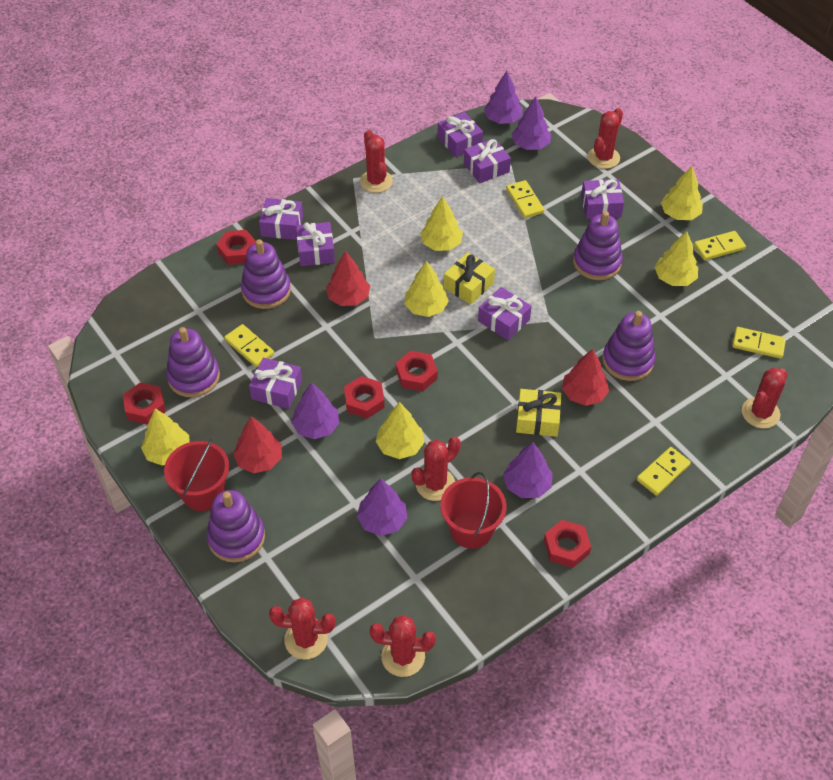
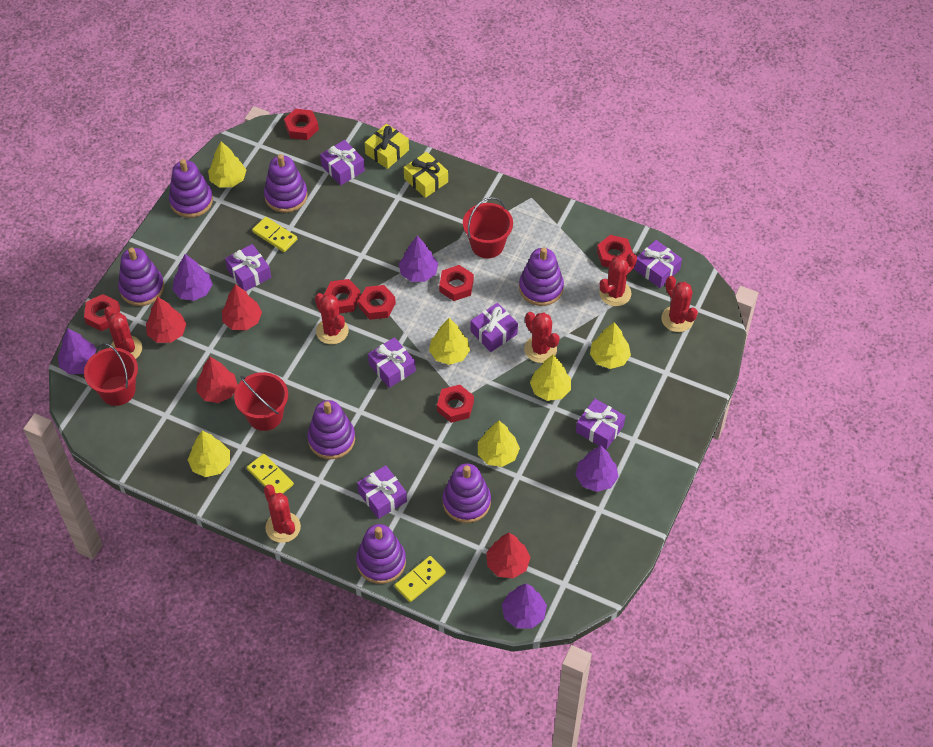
purple stacking toy: [166,327,220,397] [207,490,265,563] [241,239,291,309] [573,211,623,280] [602,311,655,381] = 5 -> [118,247,164,306] [169,159,213,218] [264,154,308,213] [307,400,355,459] [356,524,406,584] [443,464,491,523] [519,247,564,306] = 7
red bucket: [164,438,229,511] [440,472,507,549] = 2 -> [84,343,138,406] [234,372,288,431] [463,197,513,258] = 3
red nut: [123,382,166,425] [216,230,256,265] [344,376,385,419] [396,351,438,391] [544,520,591,568] = 5 -> [84,294,120,331] [284,109,319,140] [324,279,361,313] [358,285,396,320] [437,385,474,423] [439,265,474,301] [597,235,633,267] = 7
red tree: [233,416,282,473] [326,251,370,306] [562,349,609,406] = 3 -> [146,297,186,343] [196,357,238,403] [222,284,262,331] [486,533,531,579] = 4
yellow domino: [224,324,274,367] [506,180,544,218] [637,447,691,496] [694,231,746,261] [732,327,786,359] = 5 -> [247,454,294,494] [252,217,297,252] [395,556,446,602] = 3

